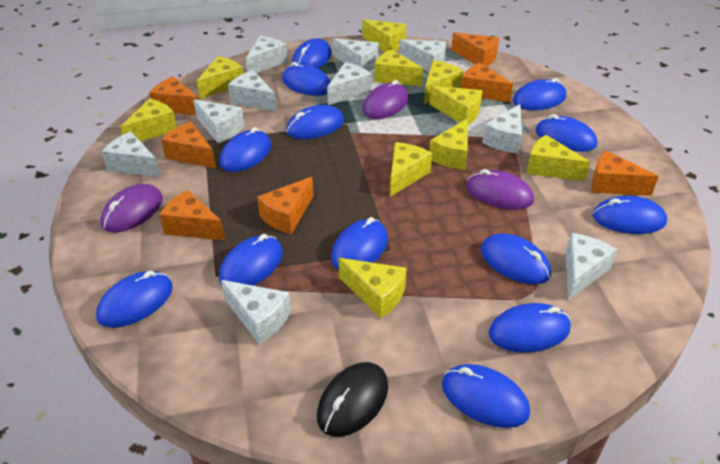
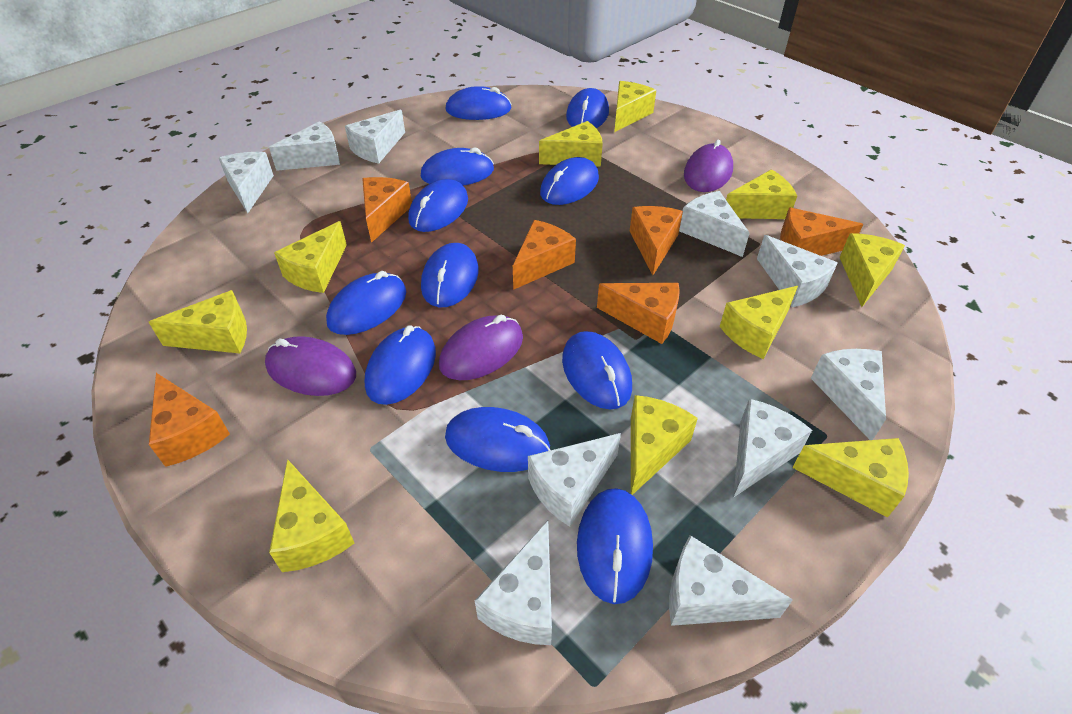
black mouse: [317,362,388,437] = 1 -> none = 0
blue mouse: [96,271,173,328] [219,234,283,286] [220,127,271,172] [282,62,330,96] [286,105,344,139] [292,38,332,68] [331,217,388,270] [442,364,530,428] [481,234,551,284] [489,303,570,353] [513,78,566,110] [535,114,597,152] [592,196,667,234] = 13 -> [326,271,406,335] [365,325,436,405] [408,179,468,232] [420,148,494,186] [421,243,479,307] [445,86,512,120] [445,407,550,472] [540,157,599,205] [562,331,632,409] [566,88,609,128] [577,488,653,604] = 11
orange cheese: [149,76,199,115] [159,190,225,240] [161,122,216,168] [257,177,314,234] [451,32,499,67] [461,62,513,102] [591,151,659,196] = 7 -> [149,373,230,467] [362,177,412,243] [513,220,576,290] [597,283,680,344] [630,206,683,275] [780,208,863,256] = 6

